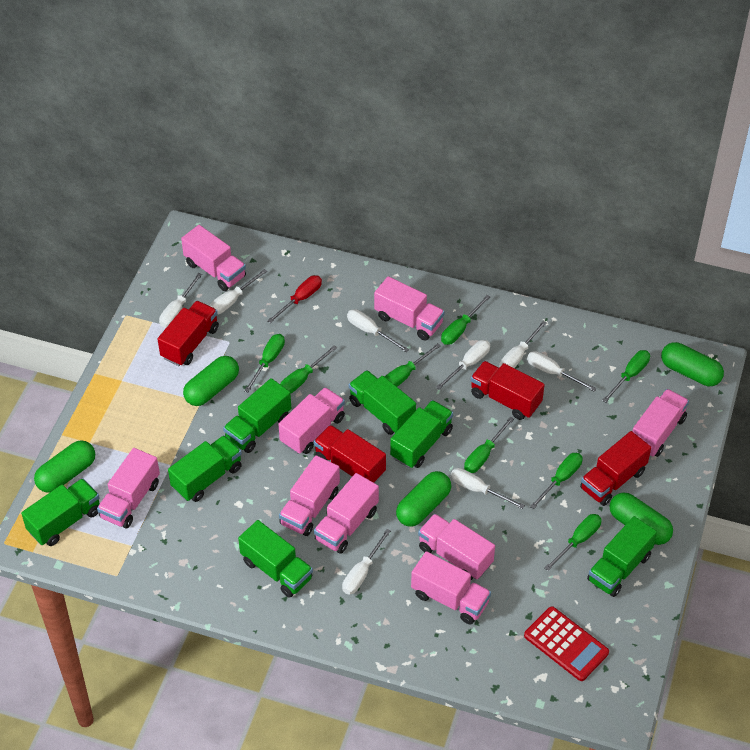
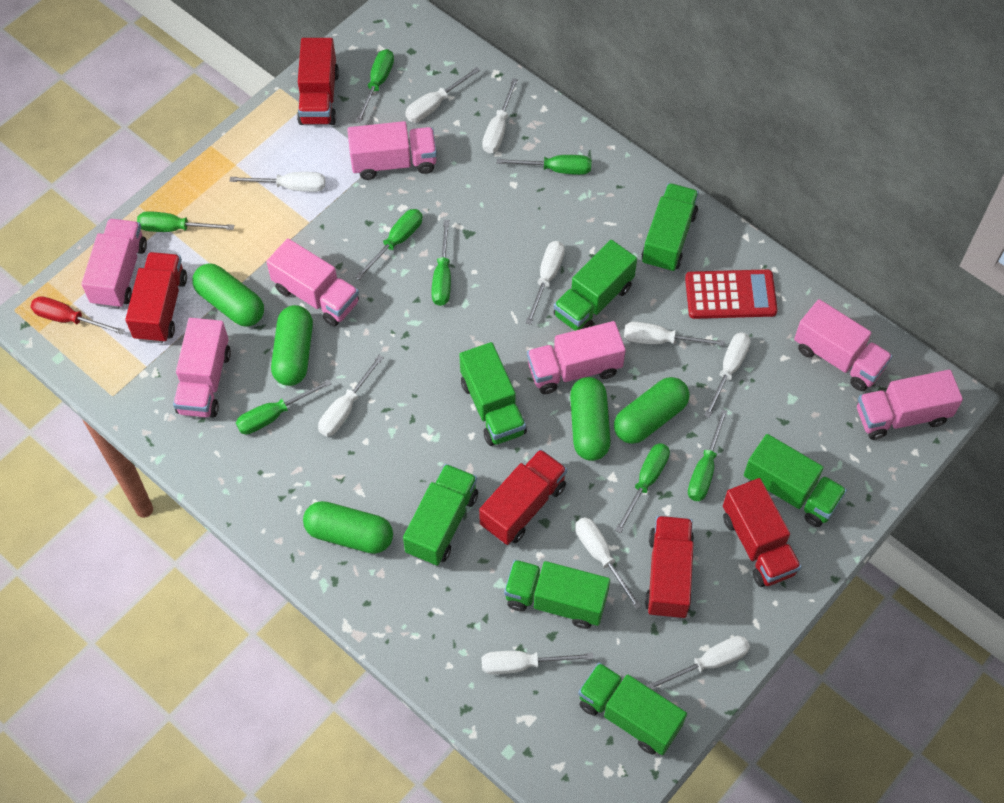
pink truck: [97,448,160,528] [181,225,246,291] [279,387,345,454] [279,455,340,536] [314,473,379,554] [374,276,445,340] [411,551,491,624] [418,514,495,580] [632,389,689,457] = 9 -> [81,219,147,309] [173,318,231,418] [266,238,359,327] [347,121,437,180] [527,321,626,394] [794,299,893,391] [857,370,963,440] = 7
red truck: [158,301,219,366] [314,425,386,483] [470,361,545,420] [580,431,651,506] = 4 -> [125,252,187,343] [297,38,339,125] [479,449,567,545] [645,516,694,619] [723,478,801,587] = 5
white screwdriver: [159,273,202,328] [210,269,267,315] [342,529,391,595] [347,309,409,352] [436,340,490,390] [450,468,525,509] [500,321,547,368] [527,351,597,392] = 8 -> [230,172,325,192] [318,355,384,437] [405,67,480,122] [481,651,593,674] [482,78,518,153] [526,241,565,325] [575,517,642,610] [624,322,725,346] [646,636,750,690] [704,332,751,418] = 10

